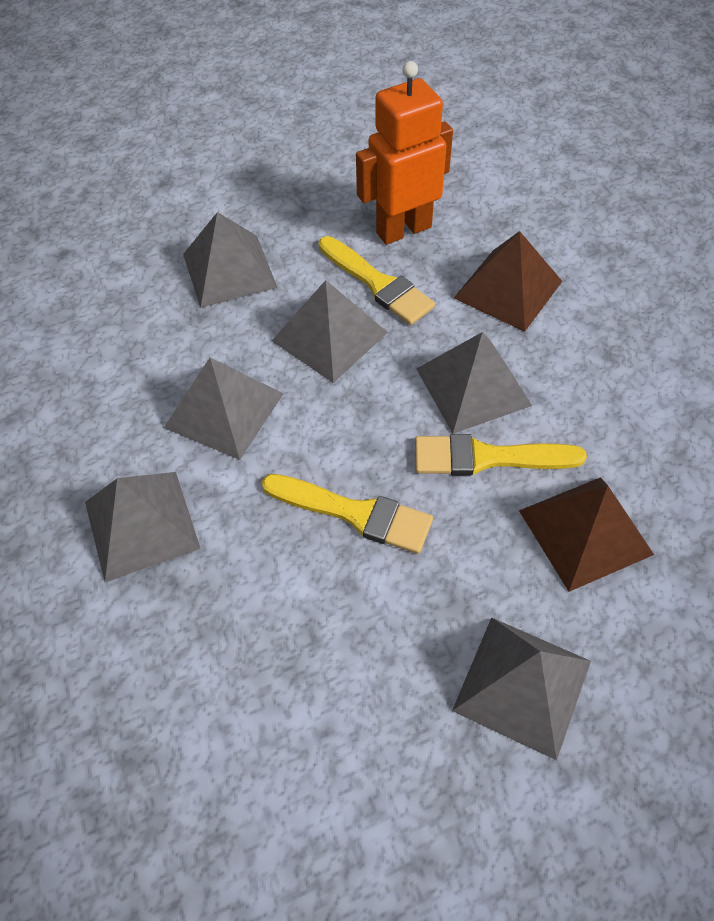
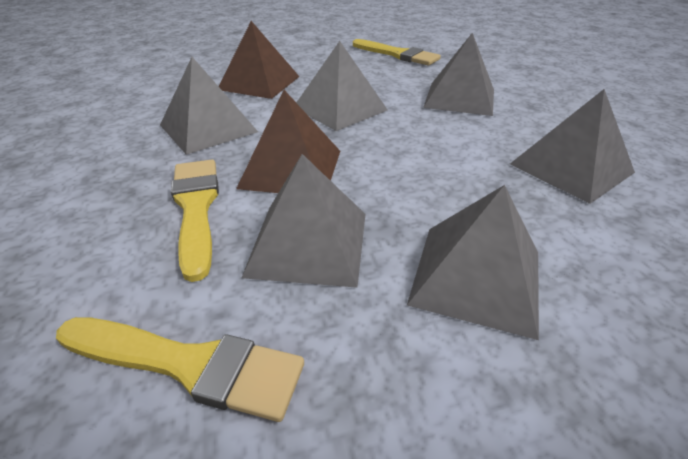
orange robot: [356,61,453,245] = 1 -> none = 0

